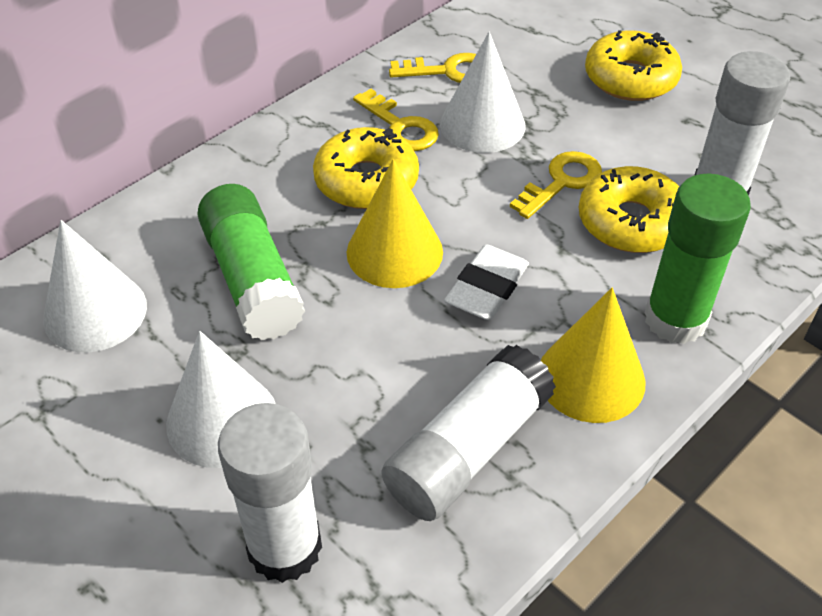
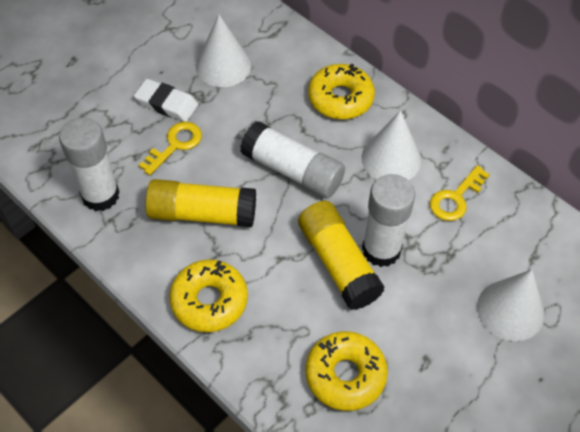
green glue stick: [197,184,305,340] [644,174,751,344] = 2 -> none = 0
yellow cone: [347,159,443,288] [541,288,646,423] = 2 -> none = 0
yellow glue stick: none = 0 -> [145,179,256,227] [298,201,385,310] = 2
yellow key: [353,89,439,151] [389,53,476,83] [510,151,602,219] = 3 -> [139,122,202,175] [430,165,490,221] = 2

